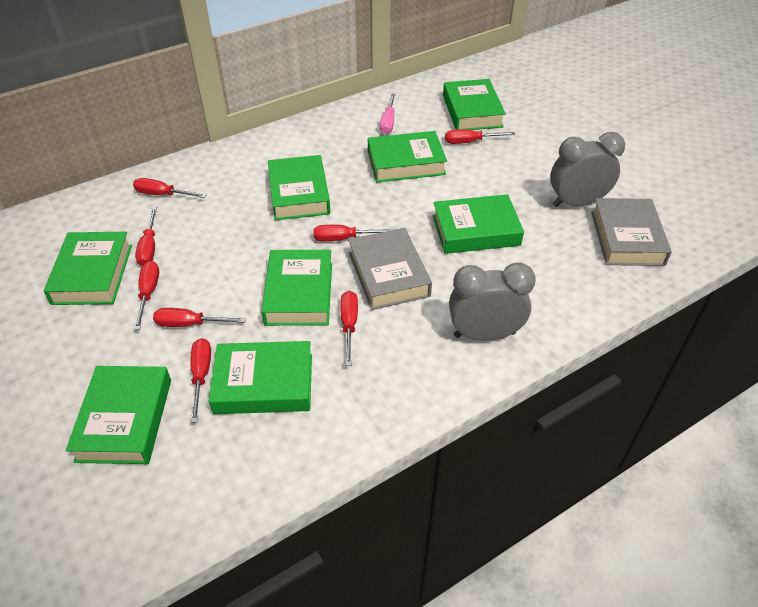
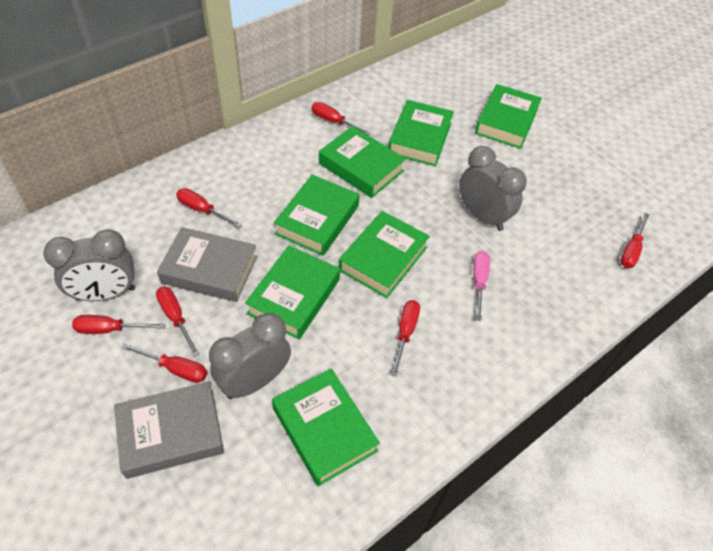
green book: [44,232,132,305] [66,366,171,464] [209,341,312,414] [261,250,332,326] [268,155,330,220] [368,131,447,182] [433,194,524,254] [443,79,506,130] = 8 -> [245,245,340,339] [272,368,380,486] [274,175,359,256] [319,126,406,198] [339,211,430,298] [388,100,454,166] [475,84,542,149] = 7
grey clock: [449,263,536,341] [550,132,625,207] = 2 -> [43,229,135,301] [209,313,291,399] [459,146,527,231] = 3
red screwdriver: [133,178,207,198] [134,261,159,330] [135,207,157,265] [153,308,246,327] [190,338,211,423] [313,225,395,241] [340,291,358,366] [445,129,515,144] = 8 -> [72,315,165,334] [121,343,207,383] [156,286,199,357] [176,188,242,228] [312,102,371,135] [391,300,420,377] [620,213,650,268] = 7

